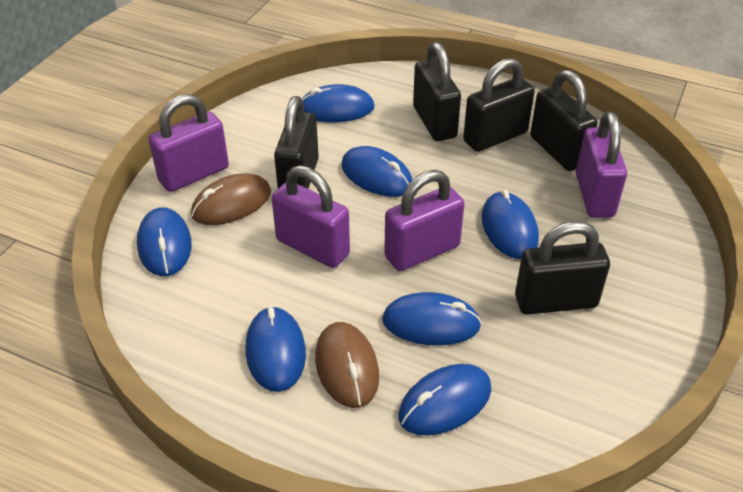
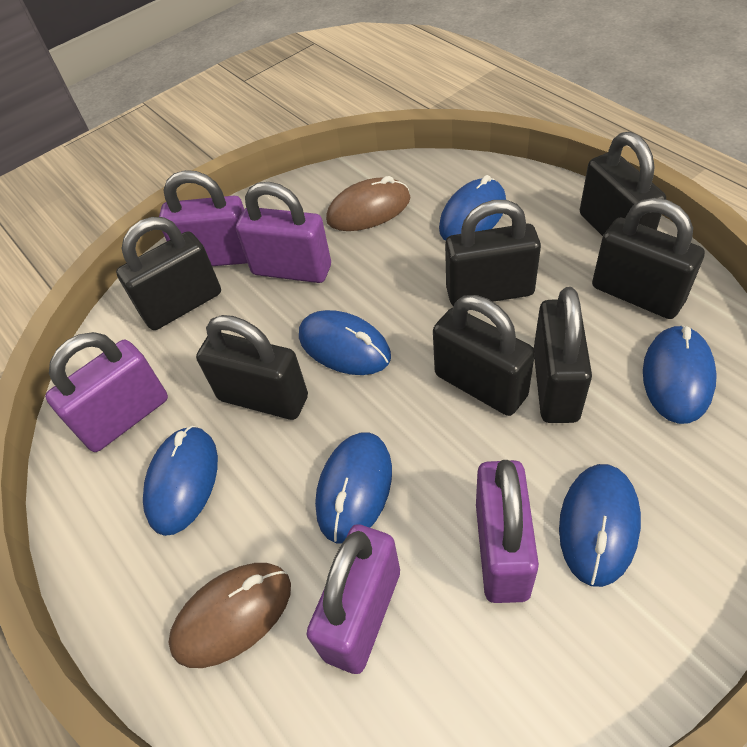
black padlock: [274,96,319,189] [413,42,461,141] [463,58,535,152] [515,221,610,315] [530,70,598,171] = 5 -> [116,217,221,330] [196,315,308,420] [433,295,535,416] [445,200,541,306] [534,287,592,423] [580,132,666,236] [592,198,705,319] = 7
blue mouse: [137,207,192,276] [245,306,306,392] [302,84,375,122] [341,146,413,197] [382,292,482,346] [398,364,491,435] [481,189,539,259] = 7 -> [143,426,218,536] [299,310,391,375] [315,432,392,543] [439,175,506,241] [559,464,641,587] [643,325,717,424] = 6
purple padlock: [148,94,229,192] [272,165,350,268] [384,170,465,271] [576,112,627,218] = 4 -> [45,332,168,452] [159,170,247,266] [236,182,331,283] [307,524,400,674] [476,460,539,603] = 5

